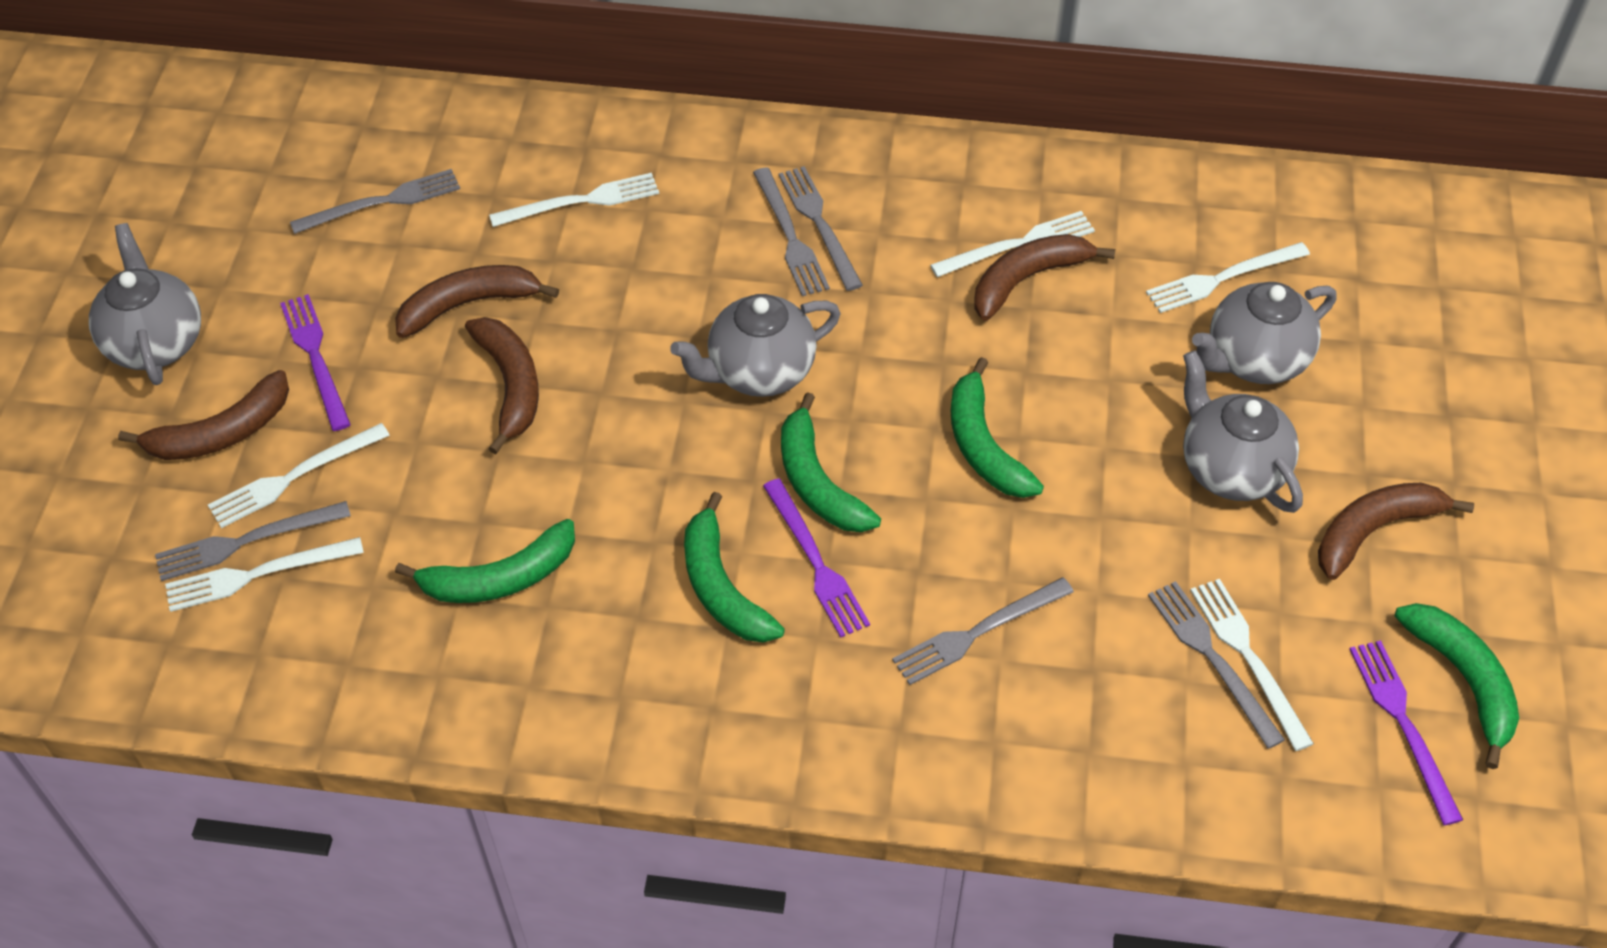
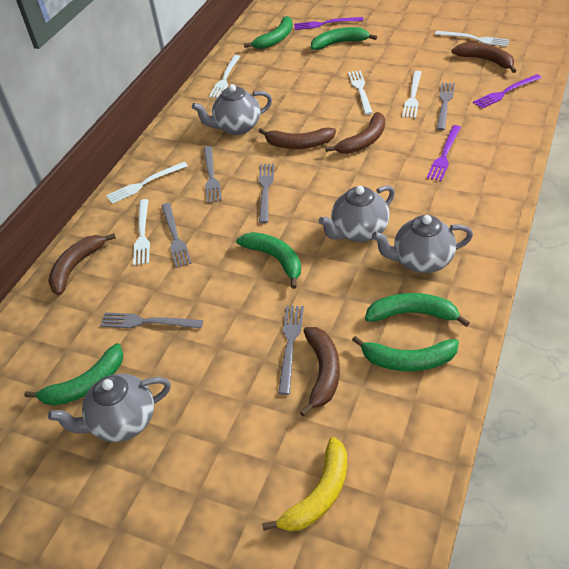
green banana: [395,519,575,603] [684,492,785,643] [781,392,881,532] [951,357,1044,498] [1395,603,1519,769] = 5 -> [24,343,123,406] [236,232,301,289] [244,16,293,49] [311,27,377,50] [352,336,459,371] [365,293,470,327] = 6
yellow banana: none = 0 -> [262,437,347,531] = 1

